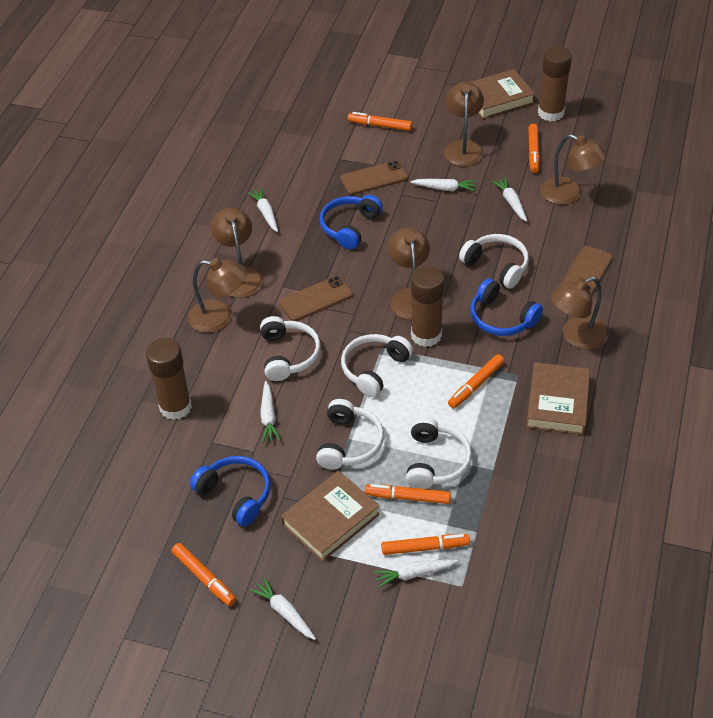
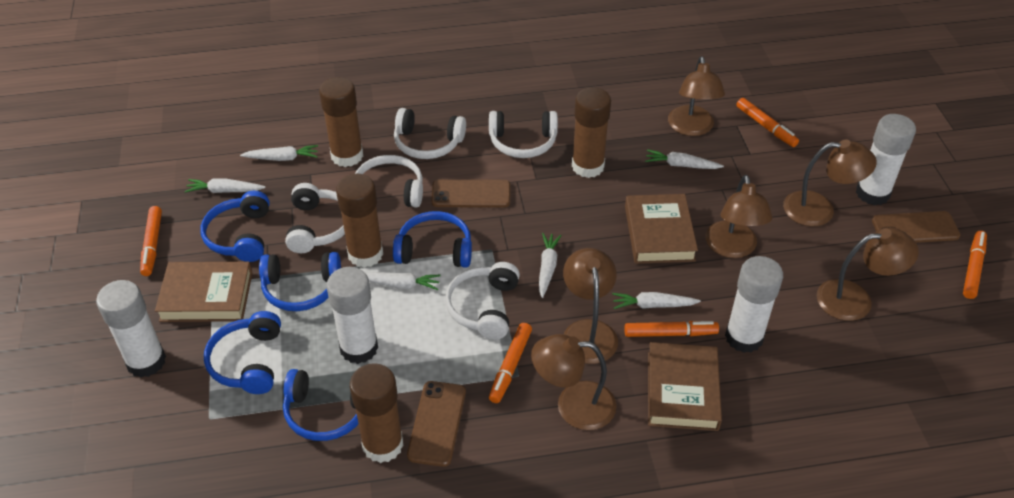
blue headphones: [190,456,270,526] [320,195,383,250] [470,278,543,336] = 3 -> [200,191,270,262] [204,311,281,394] [259,252,341,311] [283,369,358,441] [393,211,472,268] = 5
brown glue stick: [146,338,192,420] [411,266,445,347] [538,46,572,122] = 3 -> [319,77,363,167] [336,174,383,268] [350,363,403,463] [572,87,611,178] = 4
orange marker: [172,543,236,606] [348,112,412,131] [365,484,451,504] [381,534,470,555] [448,354,504,408] [528,124,540,173] = 6 -> [140,206,162,276] [489,323,532,403] [624,321,719,337] [736,98,799,147] [963,231,987,299] = 5
white glue stick: none = 0 -> [96,280,166,378] [327,267,378,364] [725,256,783,353] [856,114,916,205] = 4

